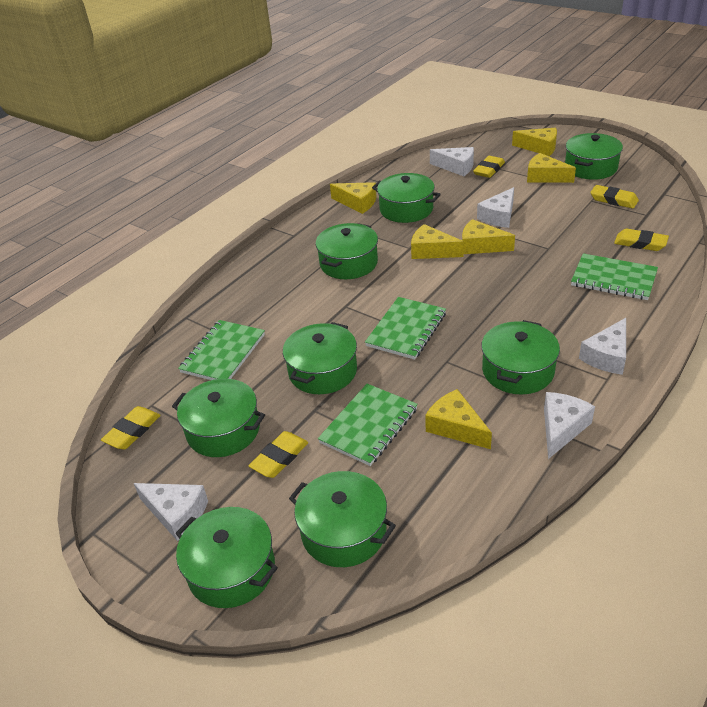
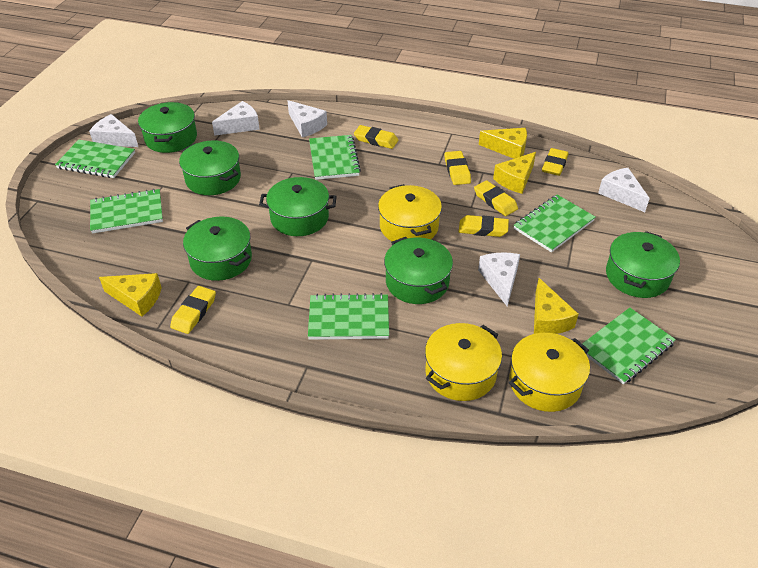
green notebook: [178,320,265,380] [318,384,418,466] [365,297,446,360] [571,253,658,300] = 4 -> [55,139,135,178] [90,189,163,234] [308,293,389,340] [309,135,361,180] [514,195,595,253] [582,307,676,384] = 6
green pot: [172,379,265,457] [176,507,278,608] [283,322,357,394] [289,471,396,567] [316,223,378,279] [372,173,441,223] [481,320,560,394] [565,133,623,180] = 8 -> [138,102,197,153] [179,140,241,195] [183,217,252,281] [259,177,337,236] [384,237,453,304] [606,231,680,298] = 6
yellow cheese: [330,182,376,214] [411,224,464,259] [425,389,492,449] [462,219,515,254] [512,128,557,156] [527,153,576,183] = 6 -> [99,273,162,317] [479,128,527,159] [493,152,536,194] [534,278,578,334] = 4
yellow eraser: [101,406,161,449] [248,431,308,478] [473,156,505,178] [590,185,639,209] [614,229,669,251] = 5 -> [170,286,216,334] [354,125,398,149] [444,151,471,185] [459,215,509,237] [474,180,518,216] [542,148,568,176] = 6
yellow pot: none = 0 -> [378,184,442,241] [425,323,502,401] [509,333,590,412] = 3

